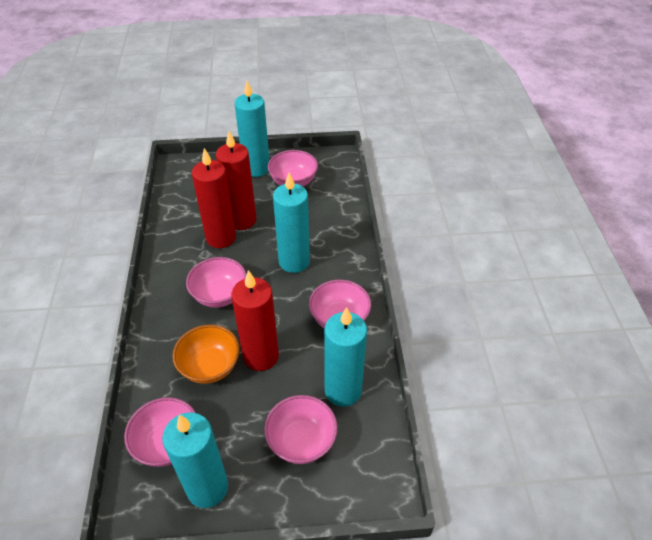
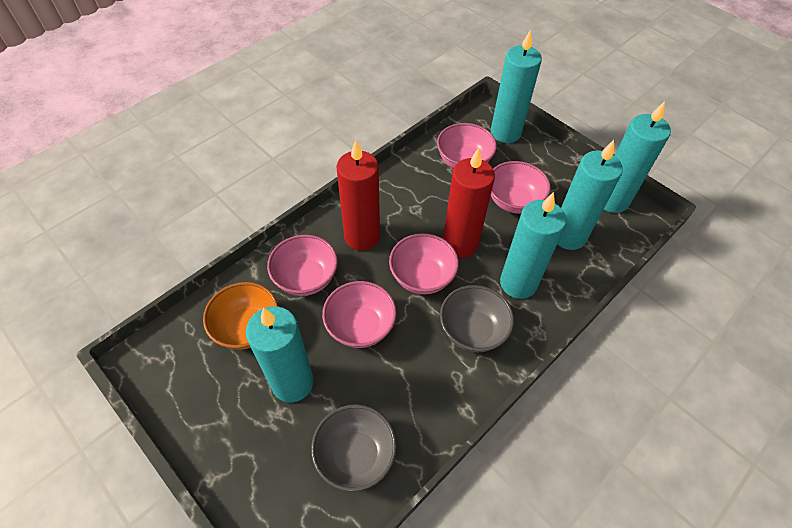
grey bowl: none = 0 -> [311,404,397,492] [440,285,514,352] = 2
red candle: [192,148,236,248] [216,131,257,230] [231,270,279,371] = 3 -> [337,140,380,251] [443,148,495,258] = 2
turquoise candle: [162,412,228,508] [234,81,270,177] [273,173,310,273] [324,307,367,407] = 4 -> [246,306,314,402] [491,30,542,143] [500,192,566,299] [558,140,623,250] [604,101,671,213] = 5

